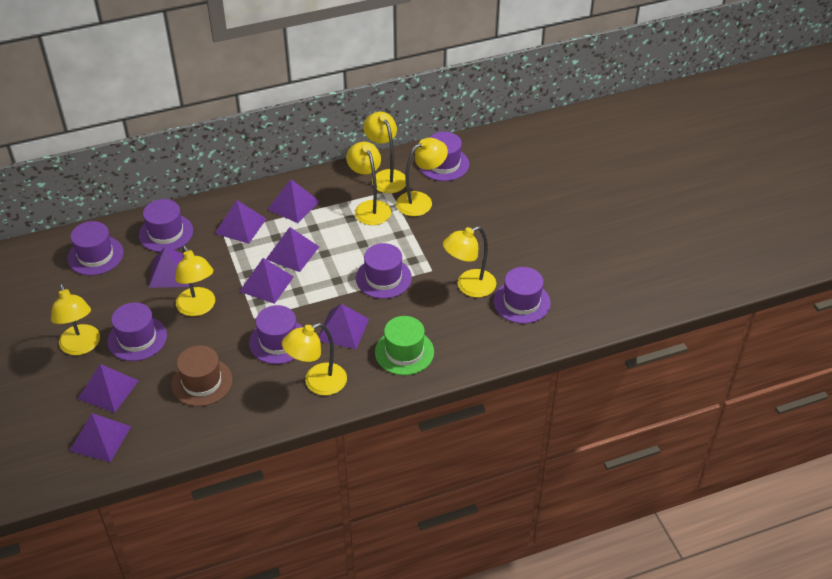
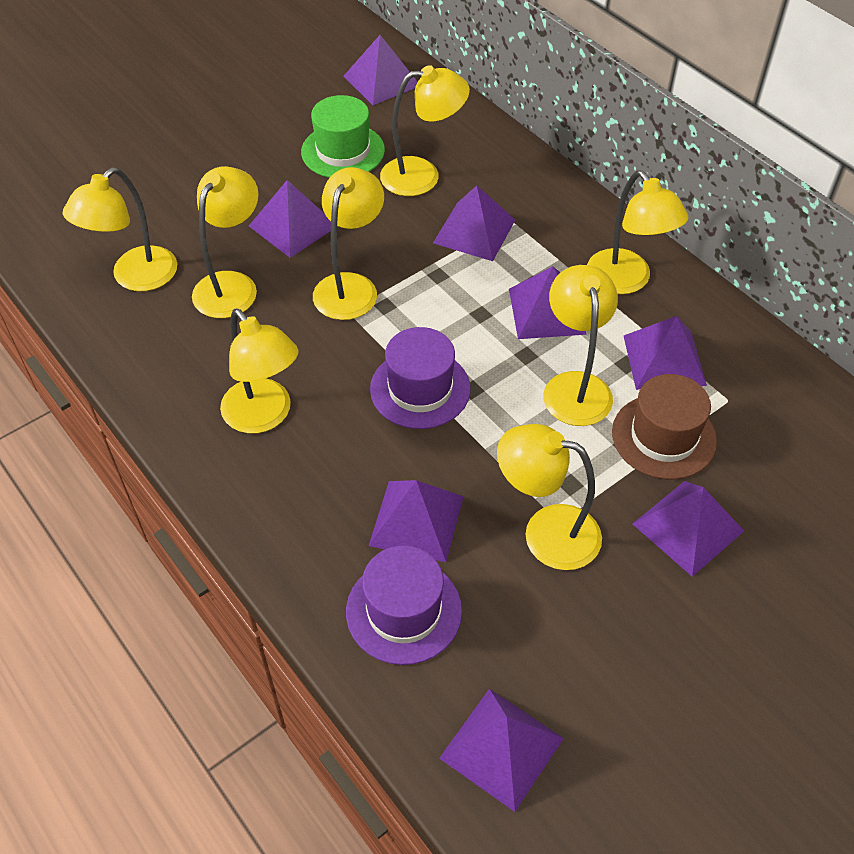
purple hat: [67,221,124,275] [107,302,167,361] [139,199,193,252] [249,305,303,364] [356,243,412,299] [419,132,469,181] [493,267,551,324] = 7 -> [346,545,462,665] [370,327,470,429] = 2
yellow lamp: [51,283,100,355] [175,245,215,316] [282,323,347,395] [346,142,391,225] [363,112,406,193] [396,138,448,216] [443,226,496,297] = 7 -> [63,167,177,291] [192,166,259,318] [220,309,299,433] [313,167,384,320] [380,65,470,196] [497,424,602,570] [543,265,618,426] [587,171,688,294] = 8

